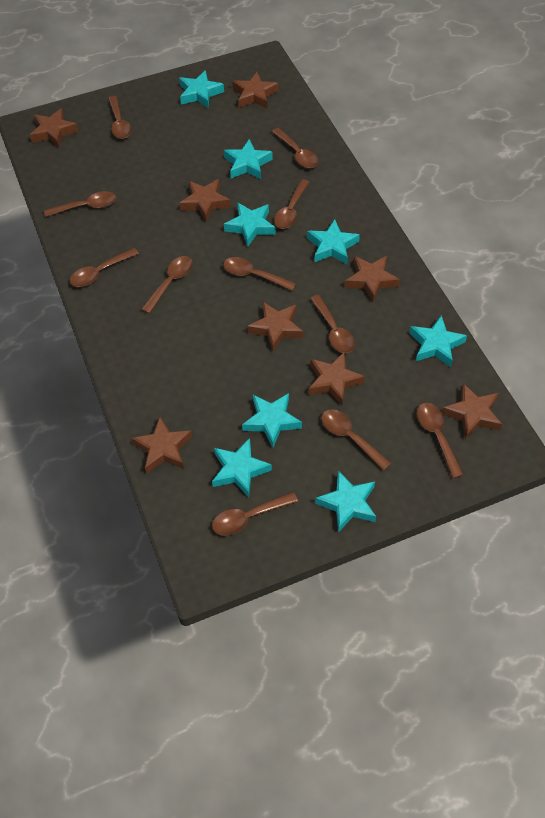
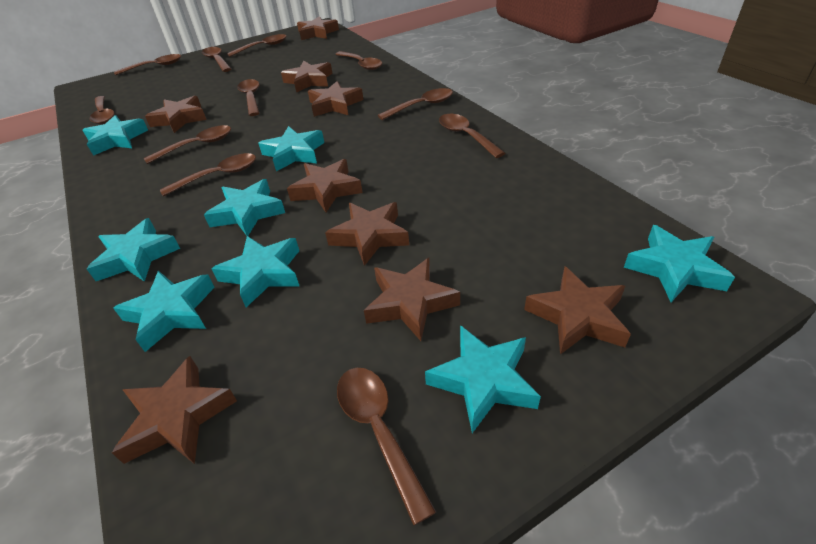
brown star: [30,108,79,148] [131,417,193,474] [179,179,231,222] [232,72,279,109] [247,302,303,351] [308,352,365,406] [345,256,400,302] [442,383,502,440] = 8 -> [112,356,237,464] [145,96,207,133] [281,61,333,93] [287,159,363,212] [297,16,339,40] [308,81,364,117] [325,202,409,266] [364,258,460,341] [524,267,631,354] = 9

